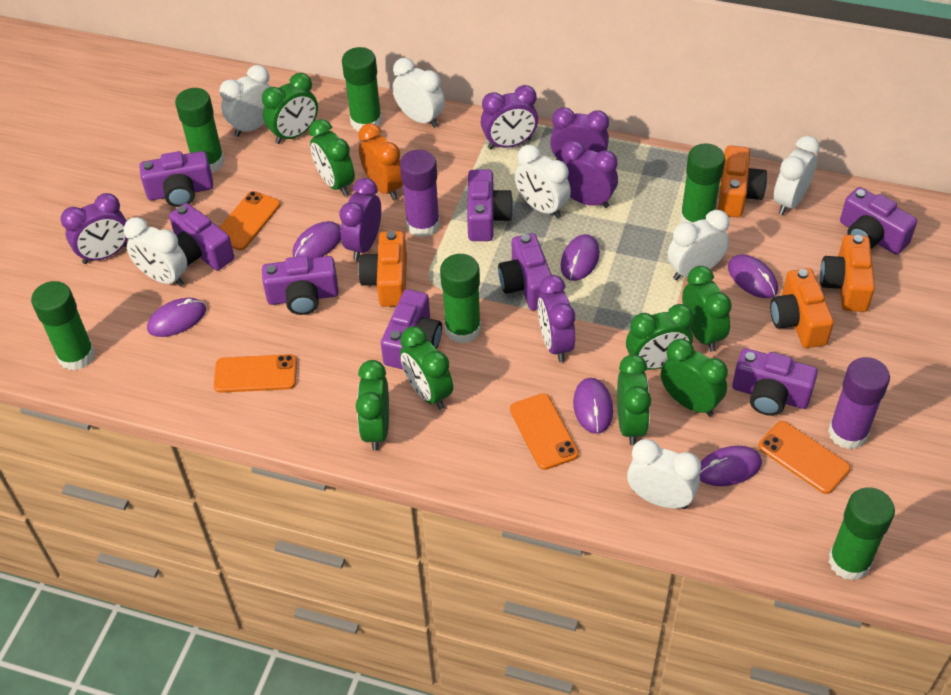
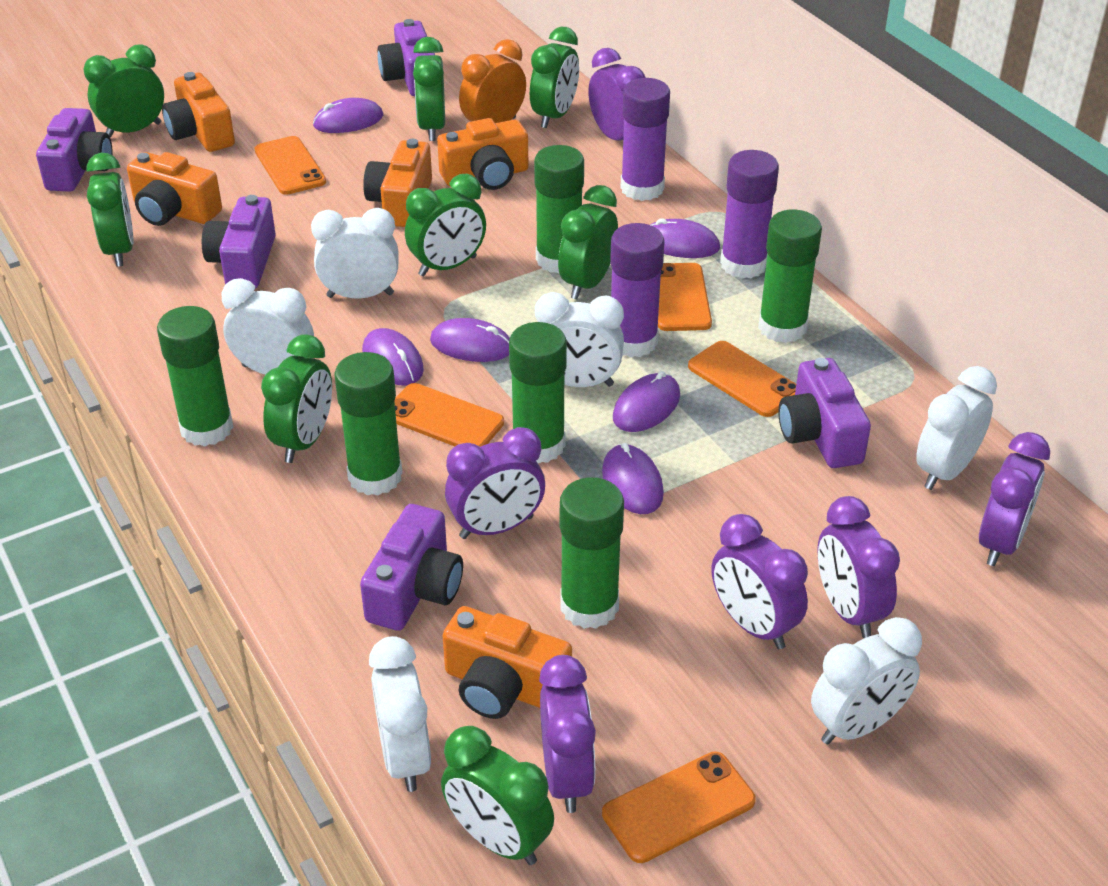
orange camera: [358,231,407,307] [718,145,767,217] [770,268,834,348] [820,235,875,312] = 4 -> [127,152,222,226] [162,72,235,152] [363,139,432,227] [437,118,528,190] [443,606,572,719] = 5
orange phone: [214,354,297,393] [219,191,280,250] [510,393,579,470] [758,421,851,494] = 4 -> [254,136,326,195] [394,383,504,447] [602,752,756,863] [658,263,712,331] [688,341,796,417] = 5
purple camera: [139,151,214,207] [169,203,234,271] [262,256,339,315] [381,289,442,369] [467,169,513,241] [498,233,552,310] [732,348,818,416] [840,187,917,255] = 8 -> [36,108,113,192] [202,195,276,288] [360,504,463,631] [378,19,435,96] [778,358,871,468] = 5
purple glue stick: [400,150,440,237] [828,357,890,449] = 2 -> [610,223,665,357] [620,78,670,201] [720,150,779,279] = 3
white clock: [124,217,187,287] [220,65,271,137] [392,58,445,128] [515,145,571,218] [627,439,701,509] [668,210,730,280] [774,136,820,215] = 7 -> [221,278,314,375] [311,208,398,299] [369,636,431,792] [535,292,624,387] [811,617,922,745] [916,366,997,490] = 6

